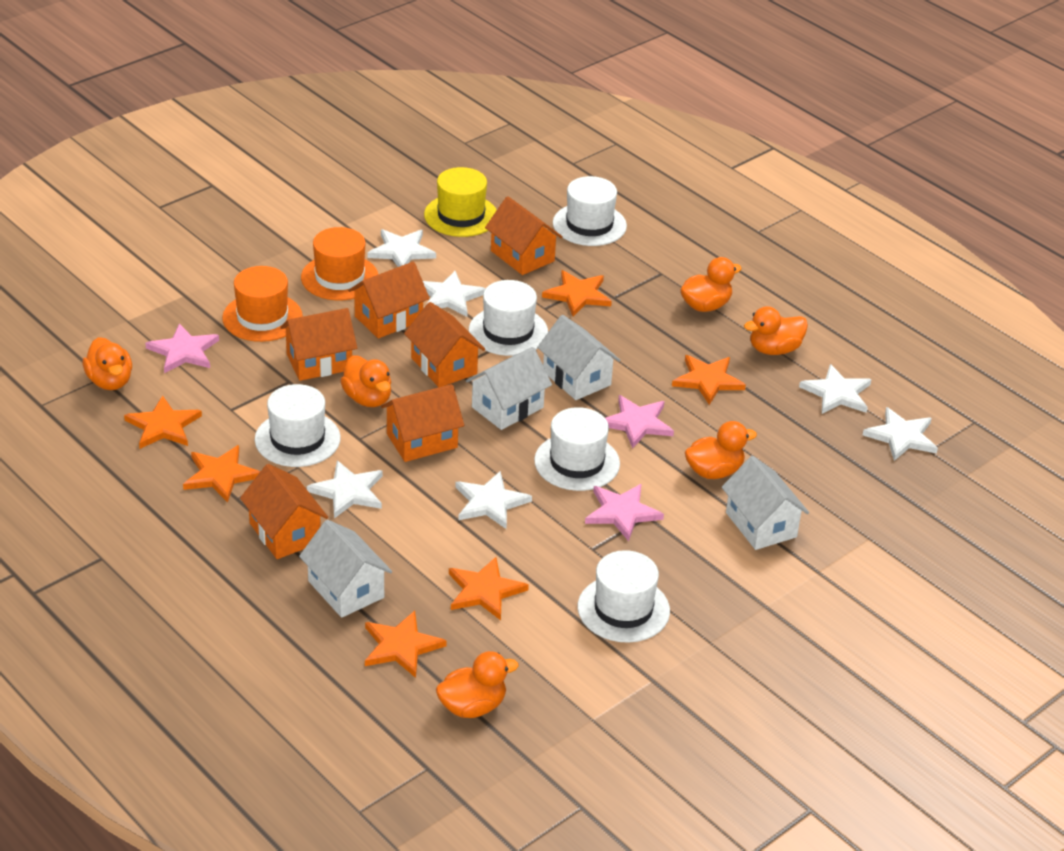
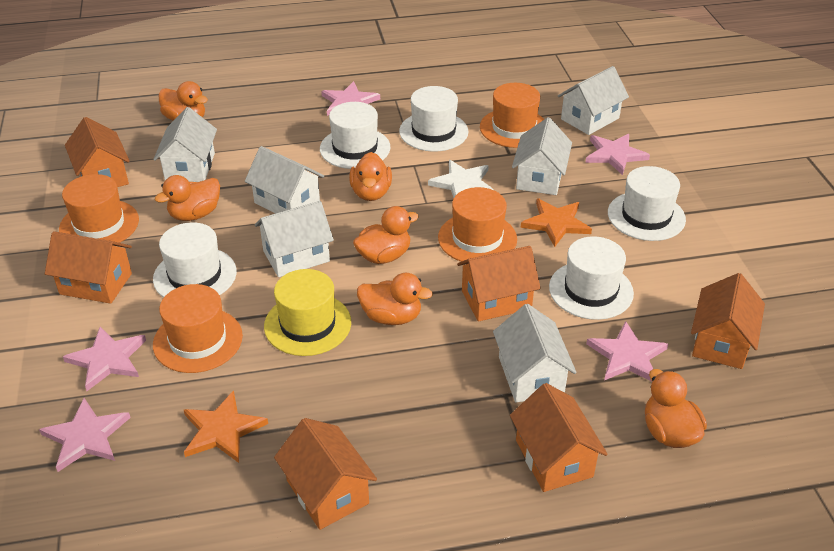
orange hat: [222,266,303,342] [301,227,379,300] = 2 -> [59,174,139,243] [153,284,243,373] [438,187,517,262] [480,83,544,148] = 4
orange star: [124,396,202,449] [183,445,260,503] [365,611,447,678] [449,557,529,620] [542,270,612,316] [672,355,746,405] = 6 -> [184,390,268,463] [521,198,592,247] = 2
pink star: [145,323,219,373] [585,484,664,541] [605,395,674,449] = 3 -> [39,398,131,472] [63,327,146,391] [321,81,380,116] [585,134,650,175] [586,321,668,382] = 5
white house: [299,520,392,618] [466,347,552,430] [537,315,620,400] [722,456,809,550] = 4 -> [153,107,217,182] [245,146,324,213] [255,201,334,277] [493,304,577,403] [512,117,572,195] [558,66,629,135] = 6
white star: [307,461,383,519] [367,229,436,267] [423,271,486,317] [455,471,532,529] [799,364,872,414] [863,407,938,461] = 6 -> [428,160,493,198] = 1

